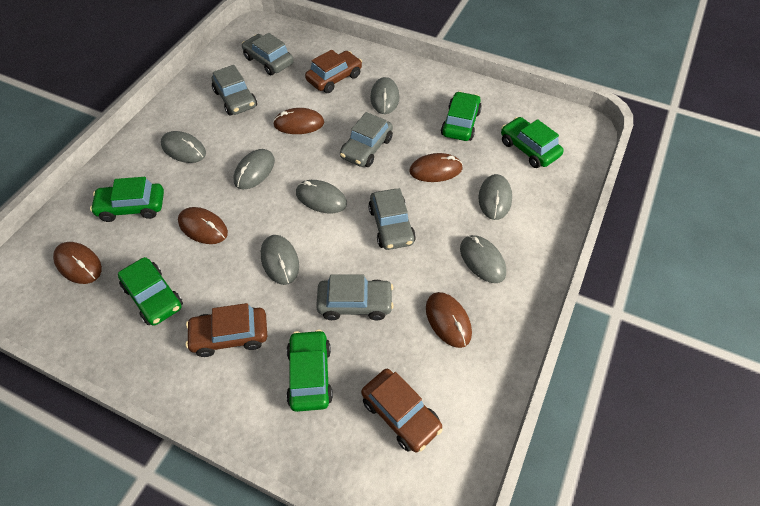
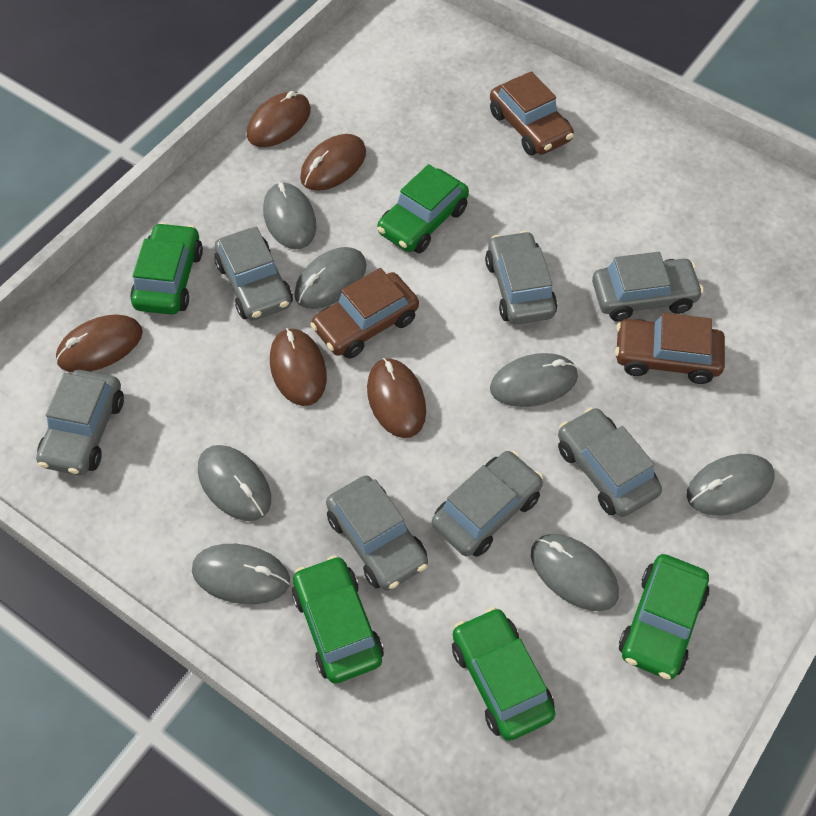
grey car: [212,65,257,116] [242,33,294,75] [316,274,394,320] [340,112,393,167] [368,188,416,250] = 5 -> [36,370,124,475] [214,227,293,321] [326,476,428,591] [432,451,543,557] [485,231,557,324] [558,407,662,517] [592,252,704,321] = 7

